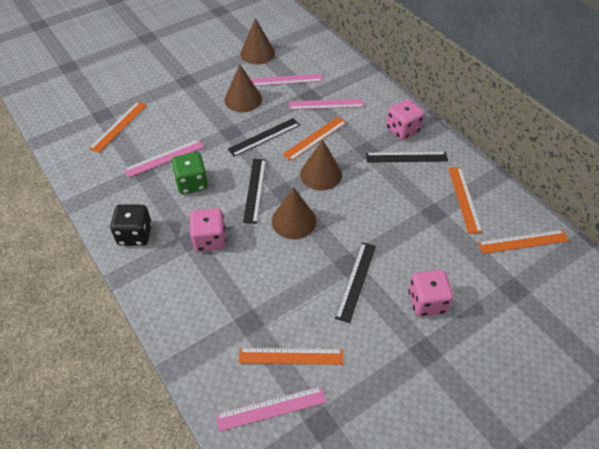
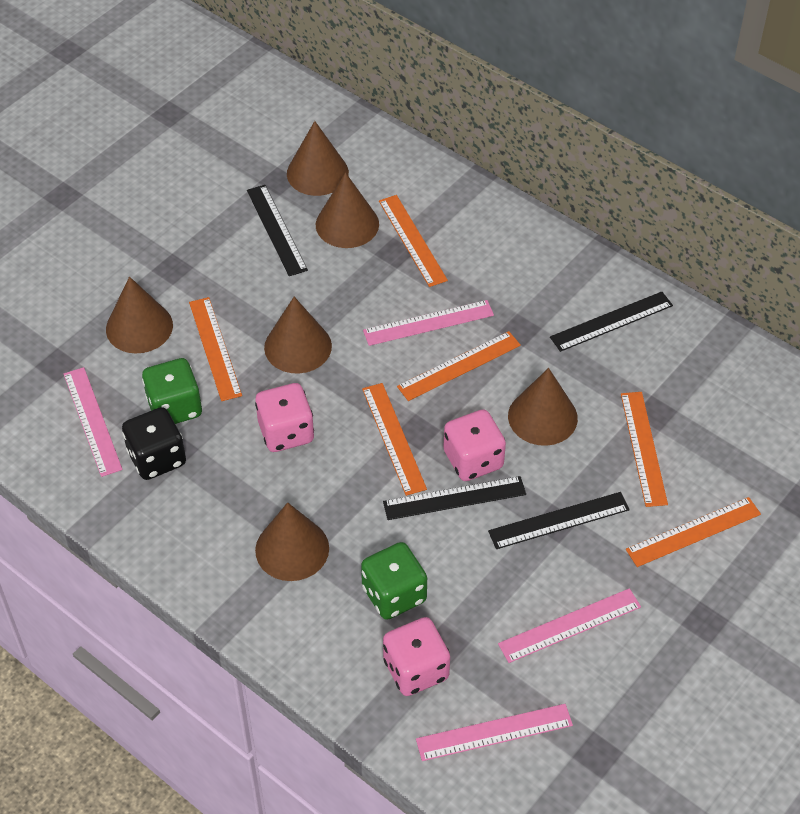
brown cone: [224,64,262,112] [240,18,275,64] [272,187,316,239] [300,140,342,191] = 4 -> [106,277,173,353] [255,502,329,581] [264,297,332,373] [287,121,349,196] [316,173,379,248] [508,368,578,446] = 6
green dice: [171,152,208,194] = 1 -> [142,358,202,424] [361,542,427,620] = 2
orange ruler: [89,102,147,153] [239,348,343,365] [282,117,347,161] [448,167,482,234] [478,230,569,254] = 5 -> [189,297,242,401] [362,383,427,496] [379,195,448,287] [397,331,521,401] [621,392,668,507] [626,497,761,567] = 6

